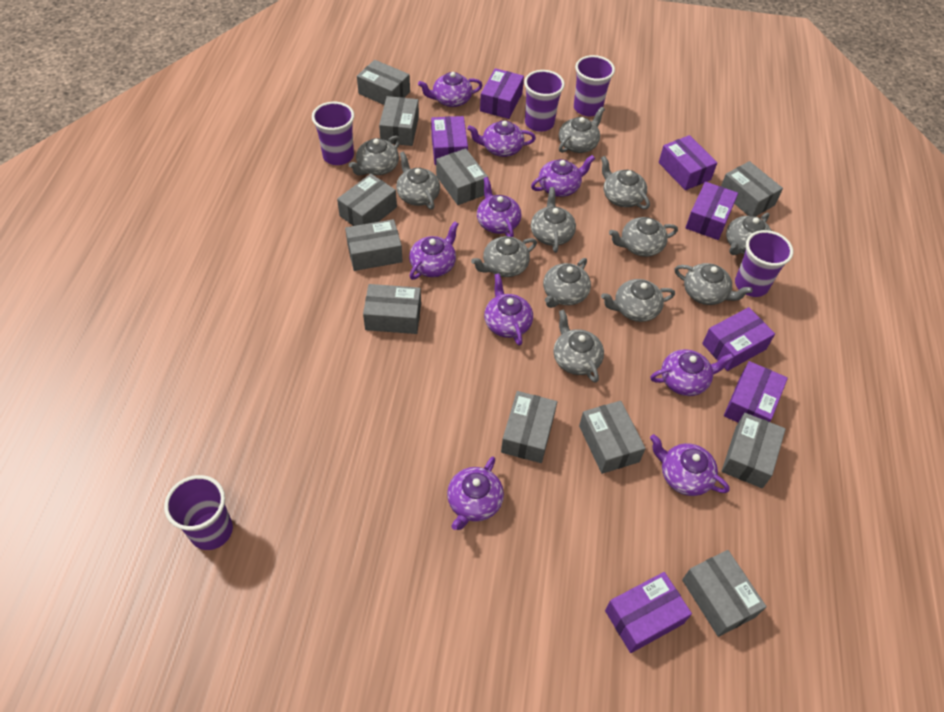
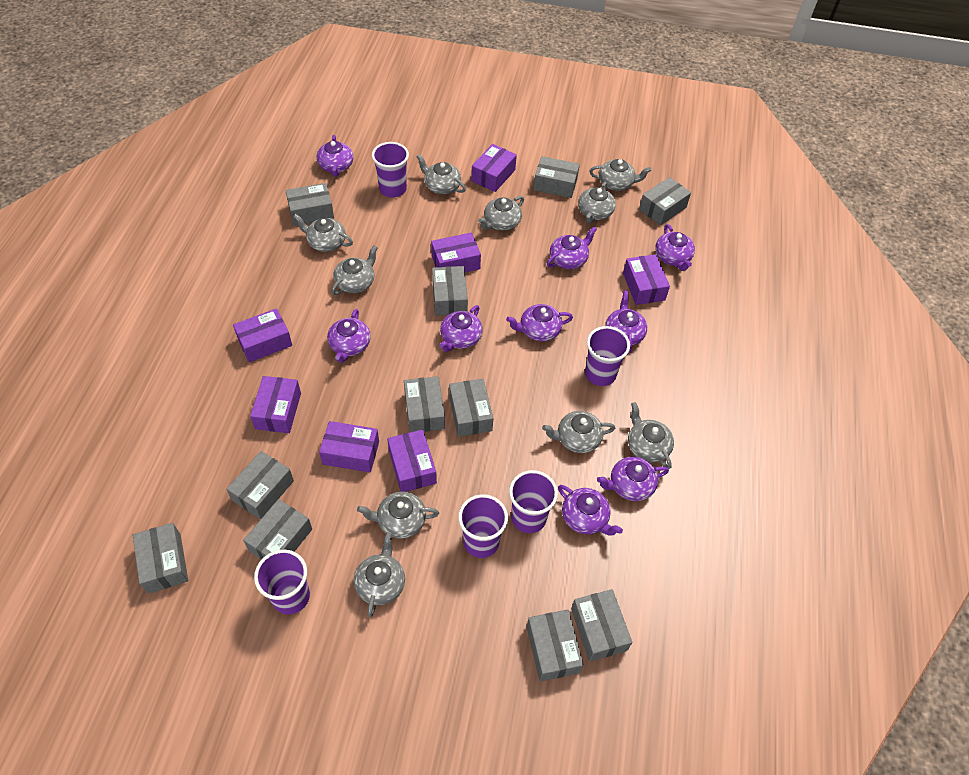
grey teapot: [348,136,401,175] [396,152,440,210] [471,236,537,277] [531,187,576,253] [543,258,591,308] [553,309,604,383] [559,107,605,153] [601,156,650,209] [601,279,675,322] [609,217,678,257] [675,263,752,305] [726,213,772,255] = 12 -> [293,214,353,252] [332,245,378,295] [354,532,405,617] [357,491,439,539] [417,154,466,194] [478,196,524,231] [542,411,615,453] [578,182,616,223] [589,159,652,191] [628,402,674,469] = 10

